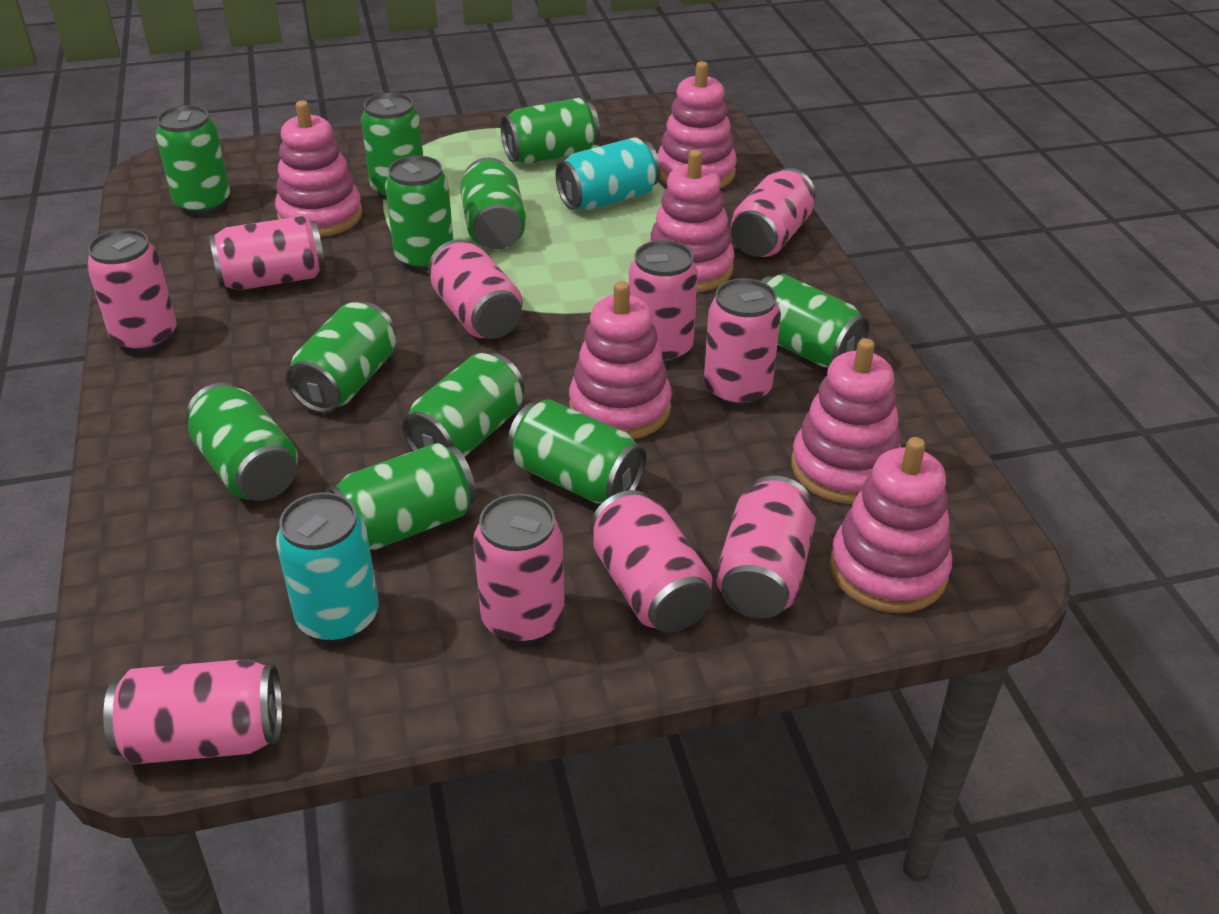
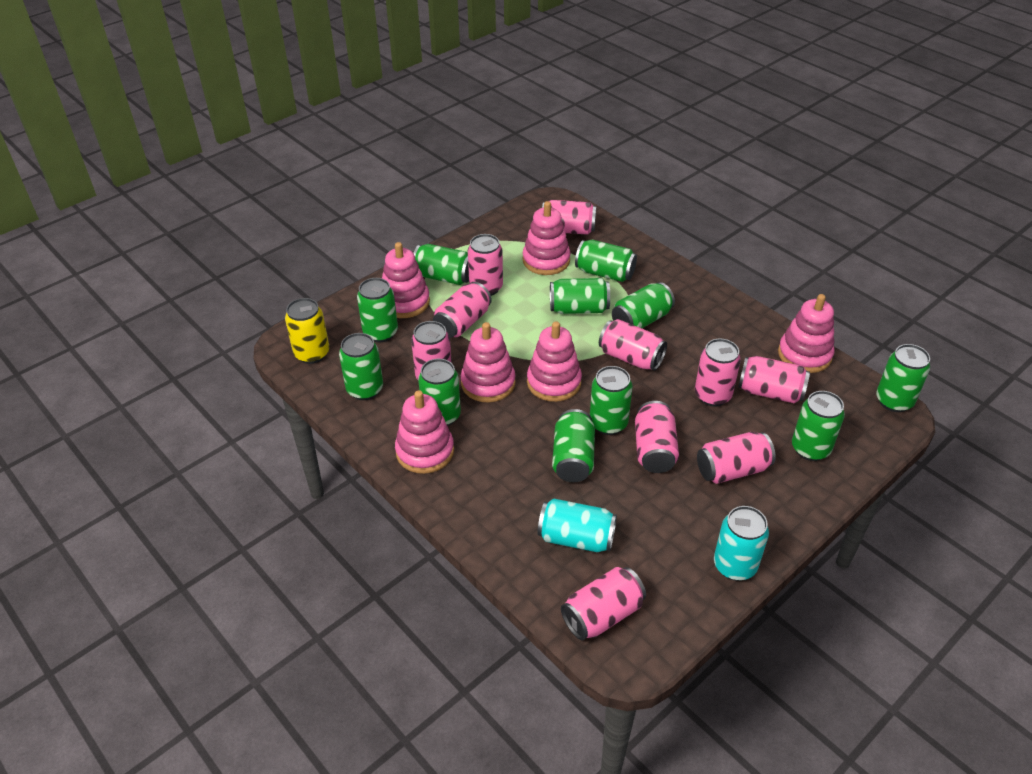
yellow can: none = 0 -> [285,298,329,364] = 1

